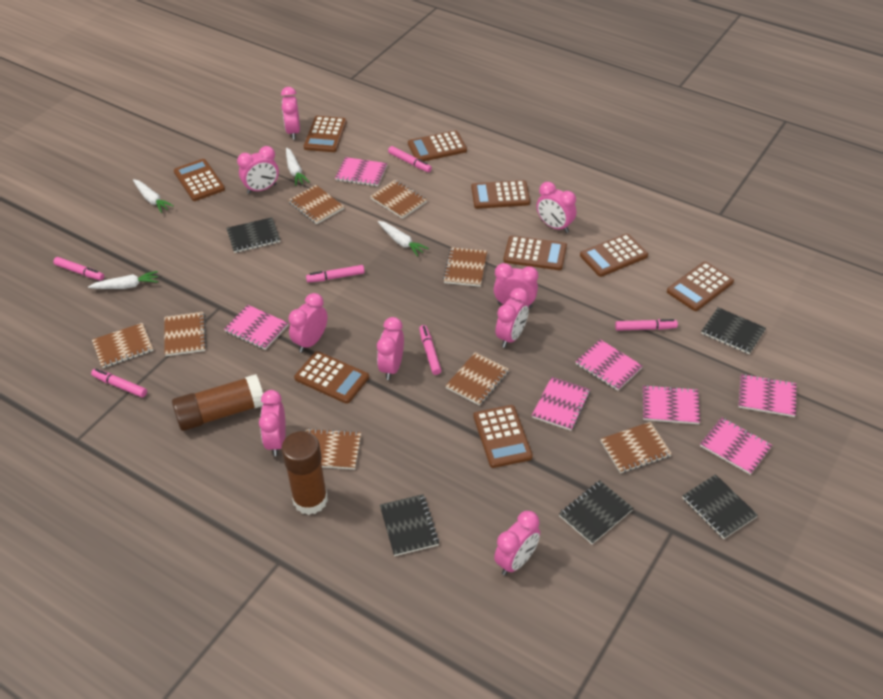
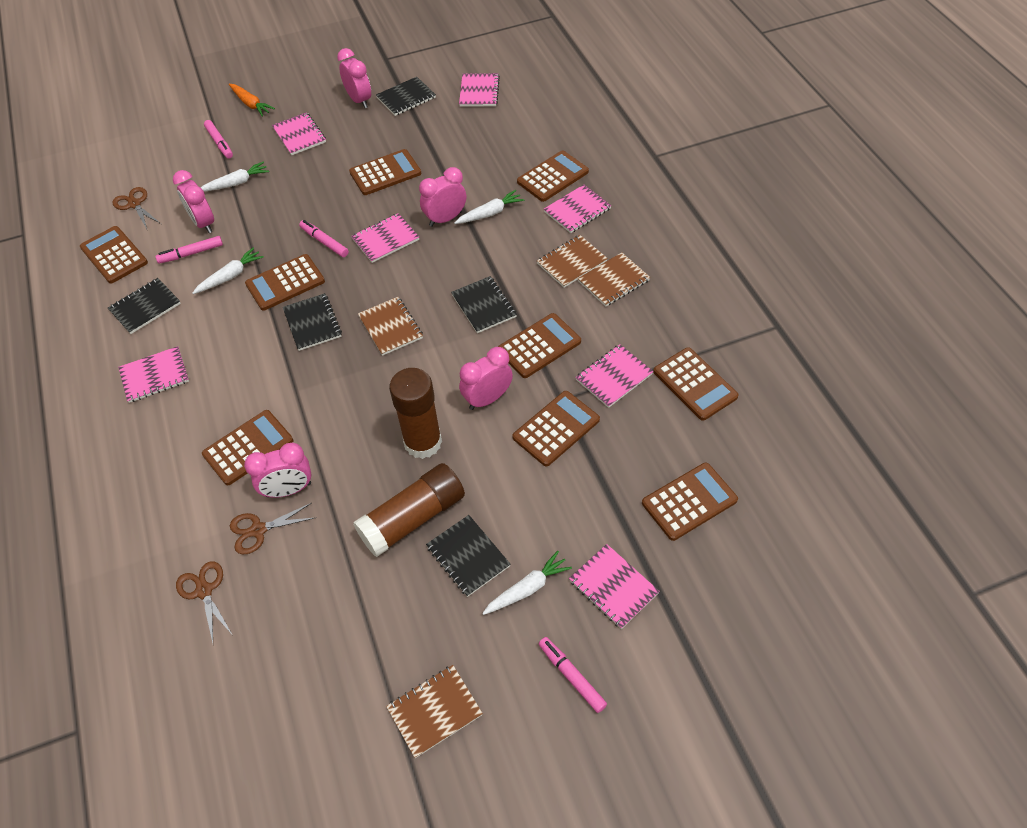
brown notebook: [92,323,153,368] [164,312,206,356] [289,185,344,224] [305,428,361,469] [370,180,427,219] [443,247,487,287] [445,352,509,406] [601,422,672,473] = 8 -> [358,297,423,356] [386,665,483,758] [537,235,608,288] [578,252,650,307] = 4
brown scissors: none = 0 -> [112,187,161,229] [176,561,232,643] [230,503,314,554] = 3
orange carrot: none = 0 -> [229,84,275,117] = 1
pink clock: [237,146,279,194] [259,390,286,456] [281,87,300,140] [288,293,327,352] [377,317,404,380] [494,263,538,308] [494,511,540,575] [496,288,529,348] [537,182,576,233] = 9 -> [173,170,214,233] [244,443,311,498] [337,48,371,108] [419,167,466,227] [459,347,513,410] = 5
pink marker: [53,257,104,281] [91,368,147,397] [306,265,365,283] [388,146,432,172] [419,325,441,375] [615,319,678,331] = 6 -> [155,236,223,264] [204,120,233,159] [299,220,349,257] [539,637,607,713] = 4

